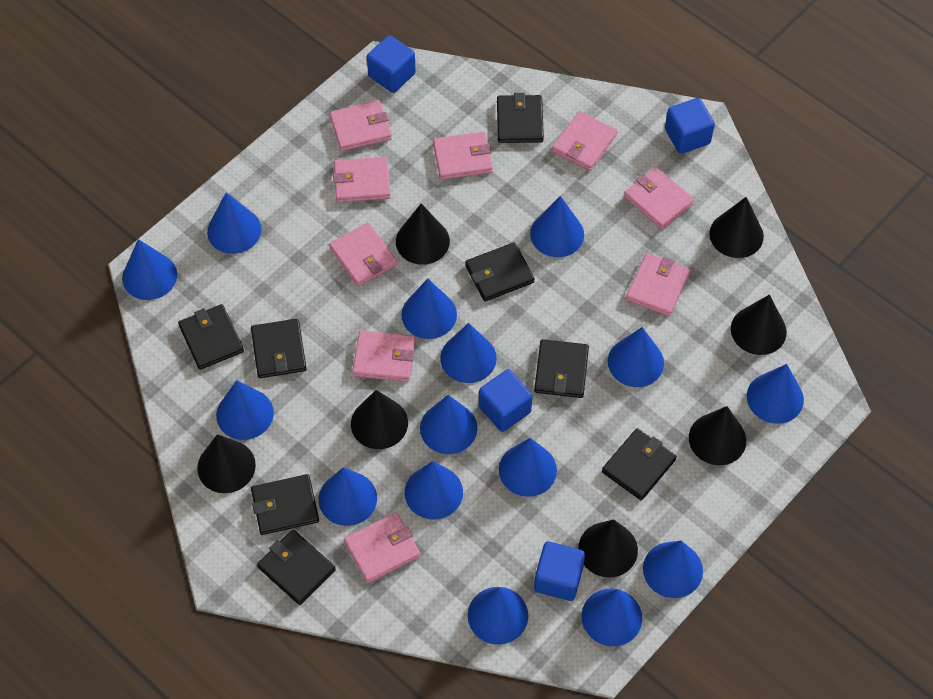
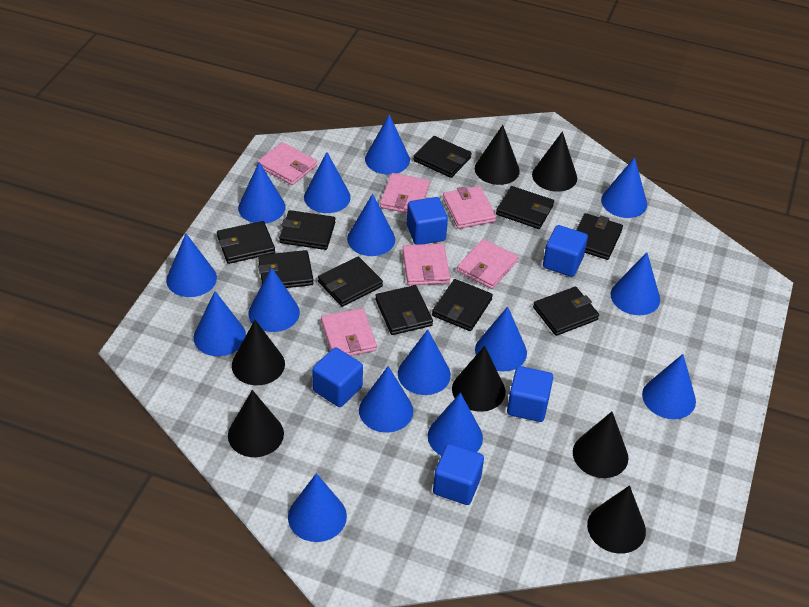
black wallet: [178,304,244,370] [251,319,307,378] [251,474,319,535] [257,529,336,605] [465,242,534,301] [497,93,544,143] [534,339,589,398] [602,428,677,500] = 8 -> [217,221,275,264] [258,250,314,288] [279,210,335,250] [318,257,383,307] [375,285,433,335] [413,136,472,178] [432,279,493,331] [496,186,554,229] [533,286,599,336] [576,213,623,260] = 10
blue cube: [367,35,416,93] [479,369,532,432] [534,541,585,601] [665,98,715,154] = 4 -> [312,347,363,407] [407,197,448,245] [433,444,484,505] [507,366,553,422] [543,225,588,277] = 5
pink wallet: [329,223,397,286] [330,100,392,151] [333,157,391,202] [344,512,420,583] [352,330,415,382] [433,132,493,180] [552,111,617,171] [624,167,694,229] [626,253,690,316] = 9 -> [257,142,317,185] [321,308,377,356] [380,173,430,213] [402,243,450,285] [443,186,496,229] [457,239,518,289] = 6

